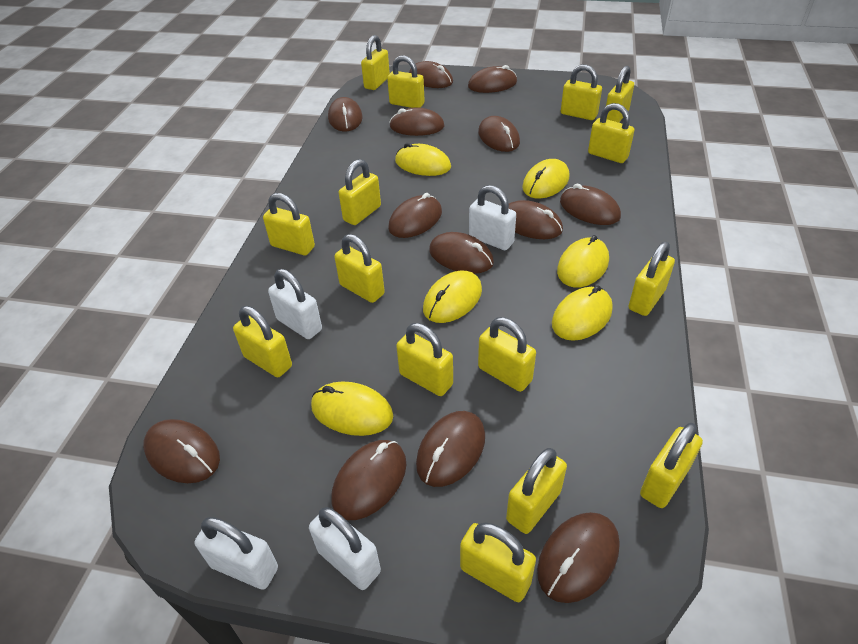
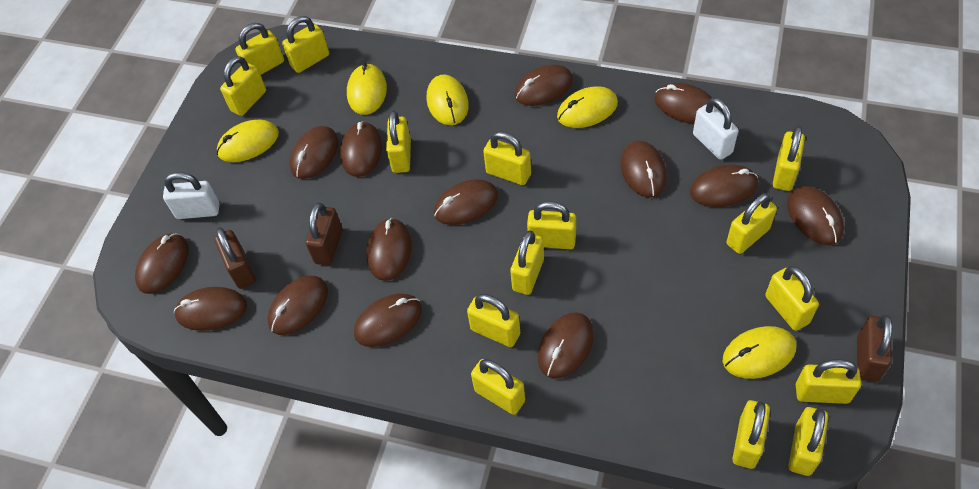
brown mouse: [143,419,220,483] [328,97,362,131] [332,440,406,520] [388,193,442,238] [389,107,445,136] [409,61,453,88] [416,411,485,487] [429,232,494,274] [468,65,517,93] [478,116,520,152] [509,200,563,239] [537,512,620,603] [560,184,621,225] = 13 -> [135,233,189,294] [174,287,247,331] [267,276,328,335] [290,126,338,179] [340,121,382,177] [354,294,422,347] [366,218,412,281] [434,179,498,225] [515,64,573,106] [538,312,594,379] [621,141,667,198] [654,83,718,124] [690,165,758,207] [787,186,844,245] = 14
brown padlock: none = 0 -> [214,227,256,289] [305,203,343,266] [857,315,892,382] = 3
white padlock: [194,517,278,590] [268,269,322,339] [309,507,381,590] [469,185,516,250] = 4 -> [163,172,220,219] [693,97,738,160] = 2
yellow mouse: [311,381,393,436] [395,143,451,176] [423,271,482,323] [522,159,570,199] [552,285,613,341] [557,235,609,288] = 6 -> [217,119,279,162] [347,63,387,115] [427,74,469,125] [557,86,618,128] [723,326,796,379] = 5

